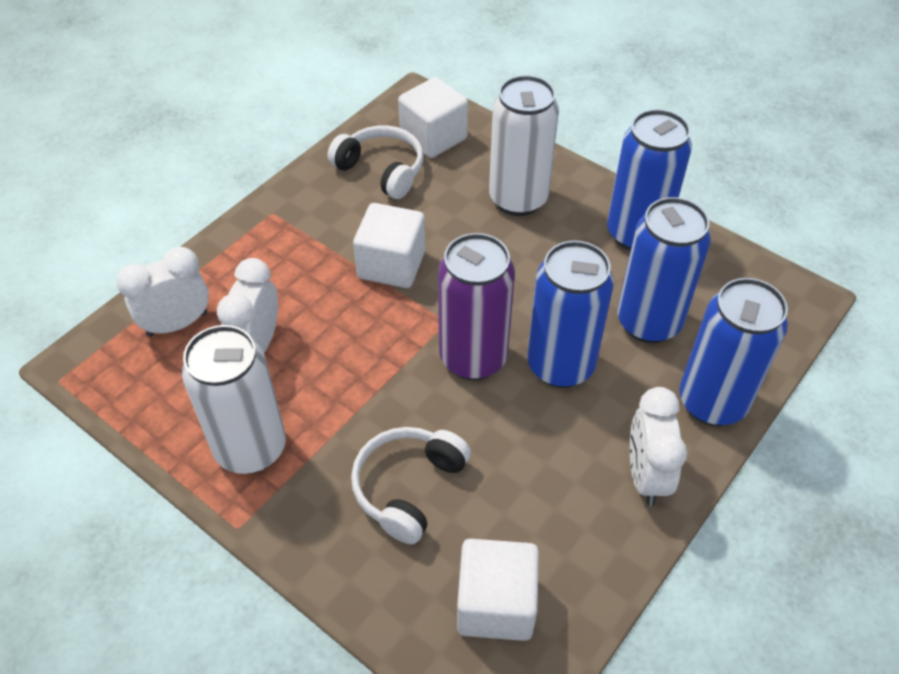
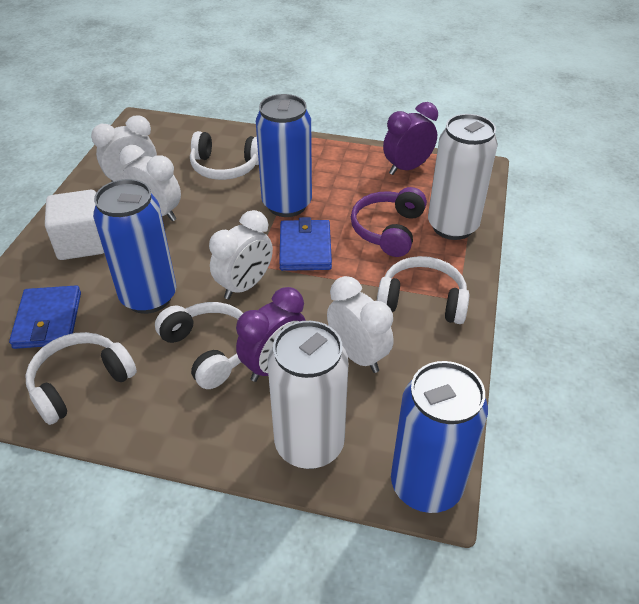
blue can: [527,241,614,388] [607,109,692,251] [617,197,711,343] [679,278,788,426] = 4 -> [93,179,176,314] [256,94,312,217] [391,361,488,513] = 3
blue wallet: none = 0 -> [9,285,81,349] [279,217,332,271] = 2
purple can: [438,233,515,380] = 1 -> none = 0
purple clock: none = 0 -> [236,287,306,382] [383,102,438,175] = 2
purple headphones: none = 0 -> [351,187,427,257] = 1
white clock: [116,247,209,337] [217,258,278,353] [630,387,687,506] = 3 -> [91,115,157,182] [119,145,181,221] [209,210,273,299] [327,276,394,373] = 4
white cube: [353,203,425,288] [398,77,468,158] [457,539,539,641] = 3 -> [45,190,104,260] = 1
white headphones: [327,125,423,199] [351,427,471,545] = 2 -> [25,332,137,425] [155,302,243,389] [190,131,259,180] [377,256,470,324] = 4

